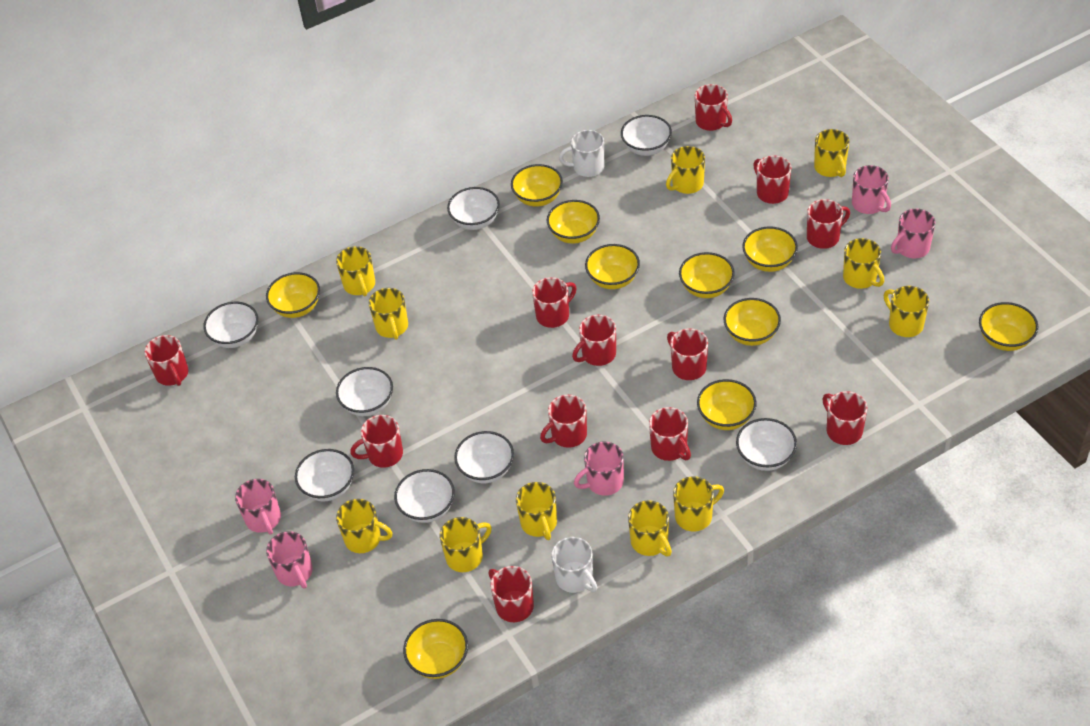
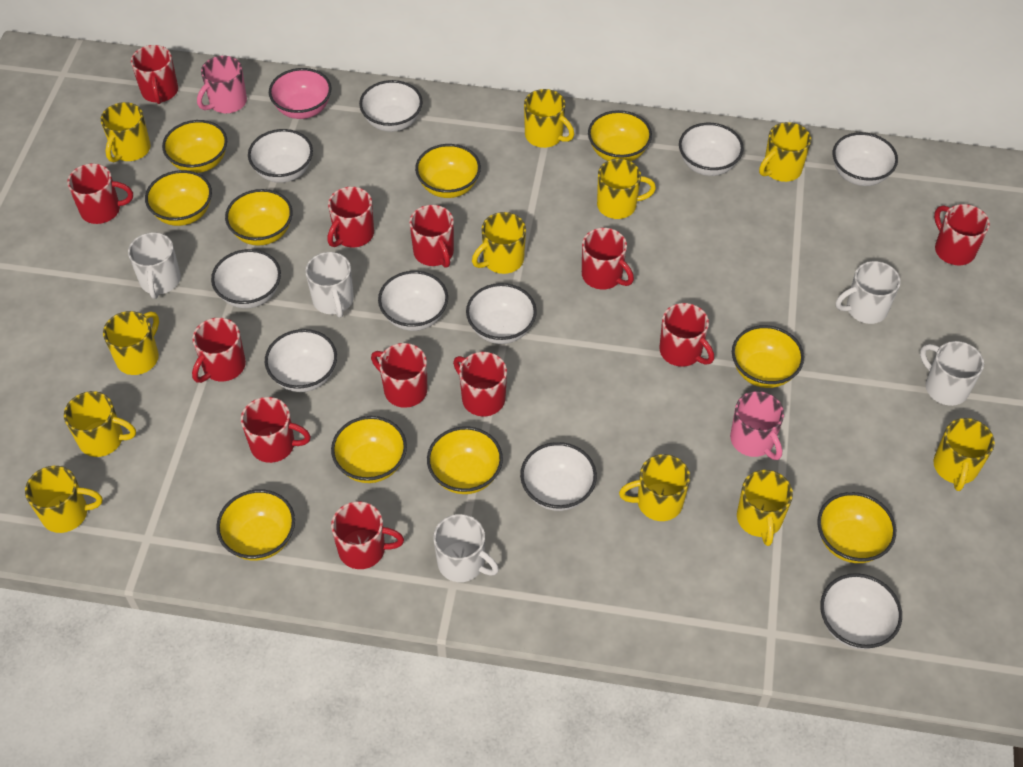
pink bowl: none = 0 -> [269,68,332,119] = 1
pink mug: [235,479,281,535] [266,531,313,588] [574,442,624,496] [852,165,891,214] [891,209,935,259] = 5 -> [197,56,247,113] [730,391,784,460] = 2
white bowl: [203,302,258,348] [295,449,354,501] [336,367,393,416] [394,469,455,523] [447,187,500,230] [454,431,514,483] [621,115,672,156] [736,418,797,471] = 8 -> [211,249,281,308] [248,129,313,183] [265,329,337,392] [359,80,423,132] [378,271,448,331] [466,283,537,344] [520,442,597,511] [679,123,744,176] [820,573,902,649] [833,132,898,186] = 10
white mug: [551,537,597,593] [559,130,604,177] = 2 -> [128,232,181,299] [305,252,354,318] [433,514,499,582] [836,261,901,324] [920,341,984,406] = 5

